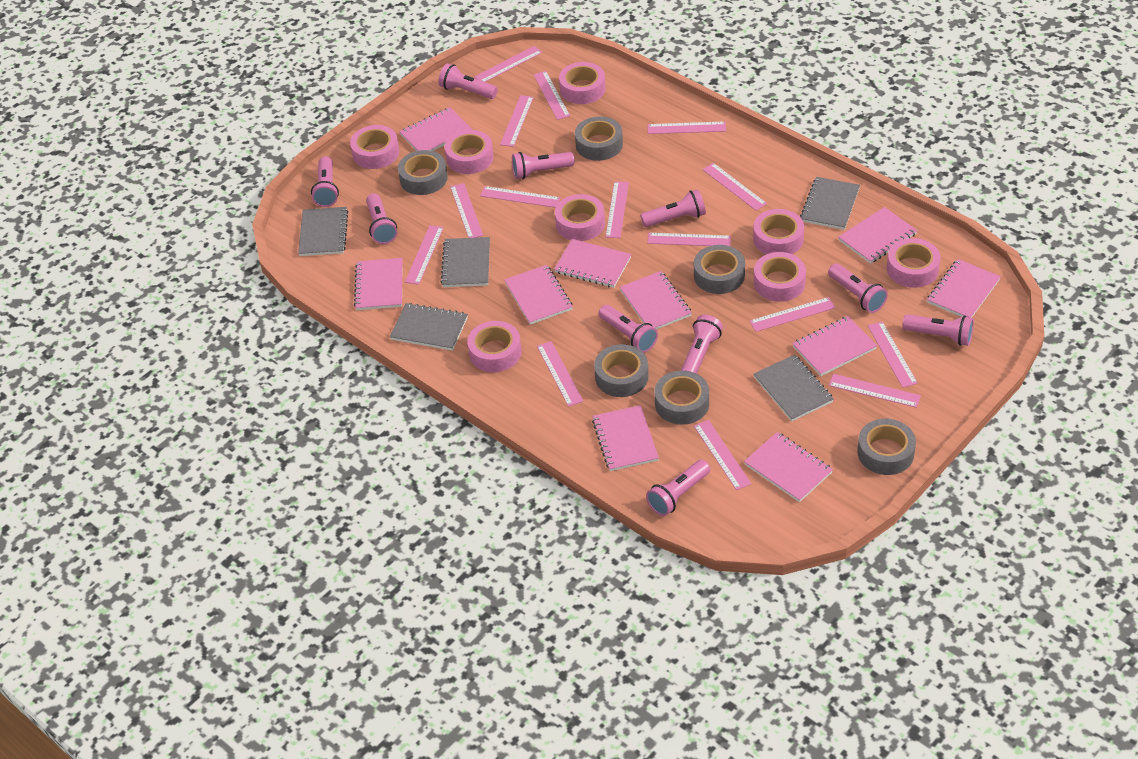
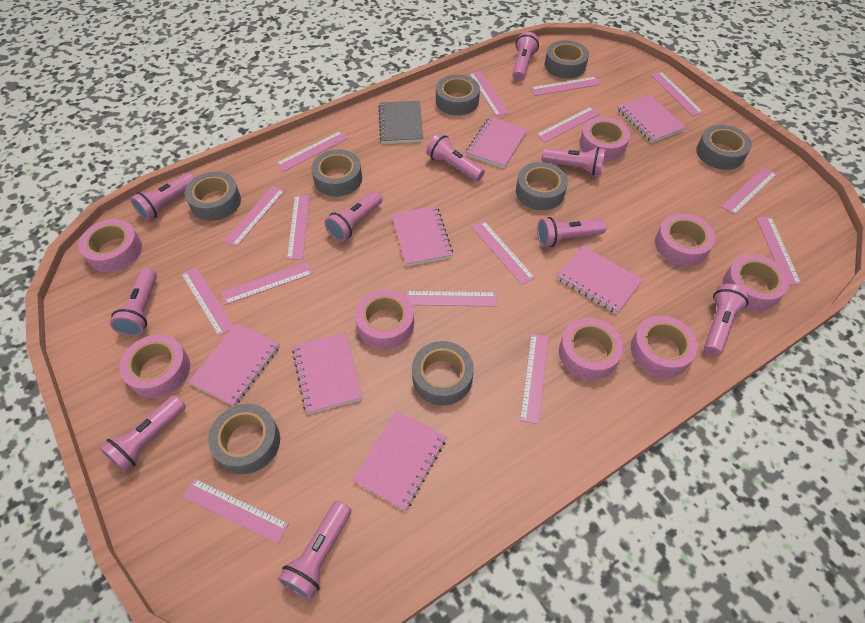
grey notebook: [298,207,348,256] [390,303,468,351] [440,237,490,287] [754,355,834,421] [800,177,860,230] = 5 -> [378,101,423,144] = 1
grey tape: [398,150,448,195] [575,116,623,161] [594,344,649,397] [655,371,709,425] [694,245,745,294] [857,419,916,475] = 6 -> [185,172,241,221] [208,404,280,474] [311,149,362,197] [412,341,474,406] [436,74,480,116] [516,162,568,210] [545,40,589,79] [696,125,752,170] = 8
pink notebook: [354,258,403,310] [399,107,472,151] [504,265,573,325] [554,239,632,288] [592,405,659,471] [620,271,692,330] [744,432,833,502] [792,316,877,376] [838,207,917,264] [927,259,1001,318] = 10 -> [188,323,280,406] [292,332,362,414] [352,410,447,511] [392,206,453,266] [466,117,528,168] [556,245,643,314] [617,94,686,143] = 7

